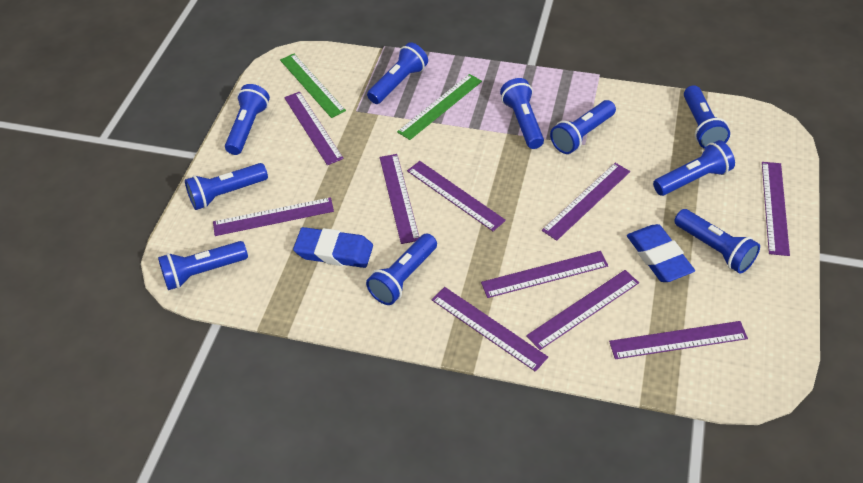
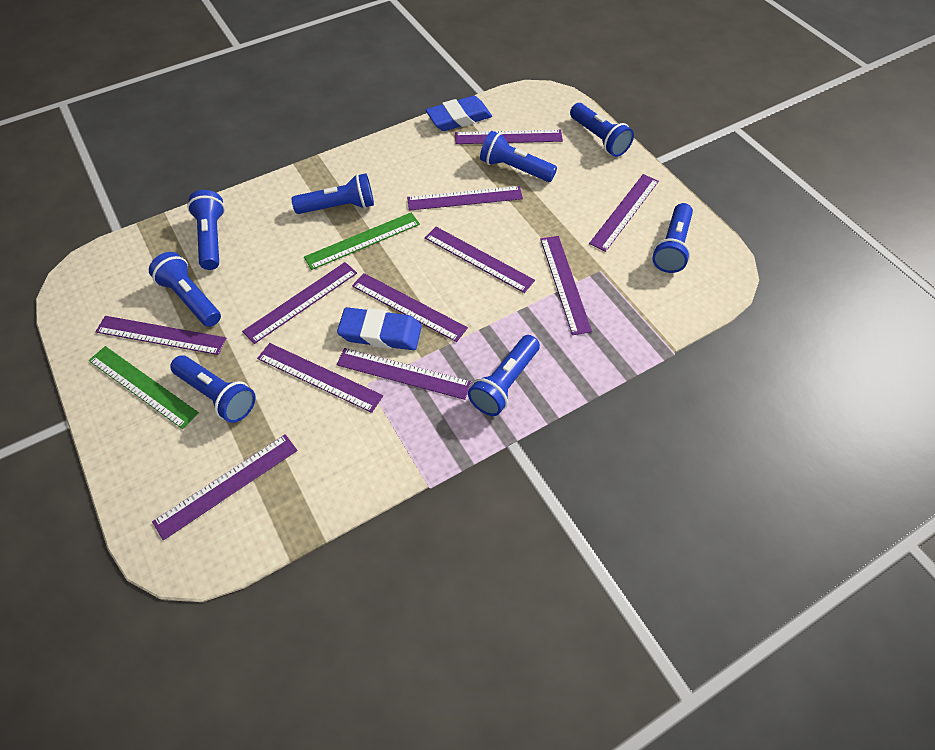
blue flashlight: [158,241,248,290] [185,163,268,210] [225,84,270,155] [366,234,437,305] [367,42,428,104] [500,78,544,149] [550,100,616,154] [653,140,735,196] [674,209,760,274] [684,85,730,149] = 10 -> [149,252,221,327] [170,355,256,423] [187,190,225,270] [292,173,374,214] [468,335,540,416] [480,131,557,182] [570,103,634,157] [652,203,693,273] = 8
purple ruler: [213,197,334,236] [284,92,344,165] [380,154,420,244] [407,161,506,231] [432,287,548,372] [481,251,608,298] [526,270,639,350] [542,163,630,241] [609,321,748,359] [762,162,790,256] = 10 -> [95,316,226,355] [152,434,297,540] [242,262,357,344] [257,343,383,413] [336,348,472,400] [352,273,468,342] [407,186,523,211] [425,227,535,293] [455,130,563,144] [540,236,592,335] [589,174,659,252] = 11

